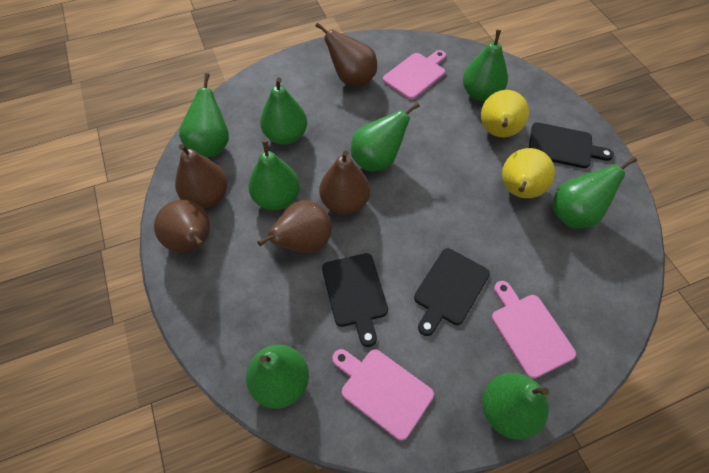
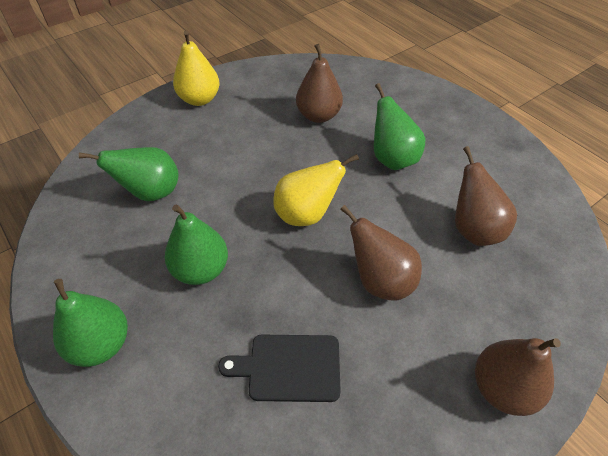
black cutting board: [322,253,388,347] [414,248,490,336] [529,122,614,168] = 3 -> [218,335,341,402] = 1
brown pear: [154,199,210,253] [175,144,227,208] [257,200,331,253] [315,22,377,87] [320,151,370,215] = 5 -> [296,44,343,123] [340,205,422,300] [455,146,517,246] [475,338,561,416] = 4
green pear: [179,73,229,157] [246,345,309,409] [248,140,300,210] [260,77,307,145] [351,102,420,171] [463,30,508,101] [482,372,549,440] [553,157,637,228] = 8 -> [53,279,128,367] [79,147,179,201] [165,204,228,285] [374,83,425,170] = 4
pink cutting board: [332,349,434,441] [383,50,446,100] [492,281,576,379] = 3 -> none = 0

